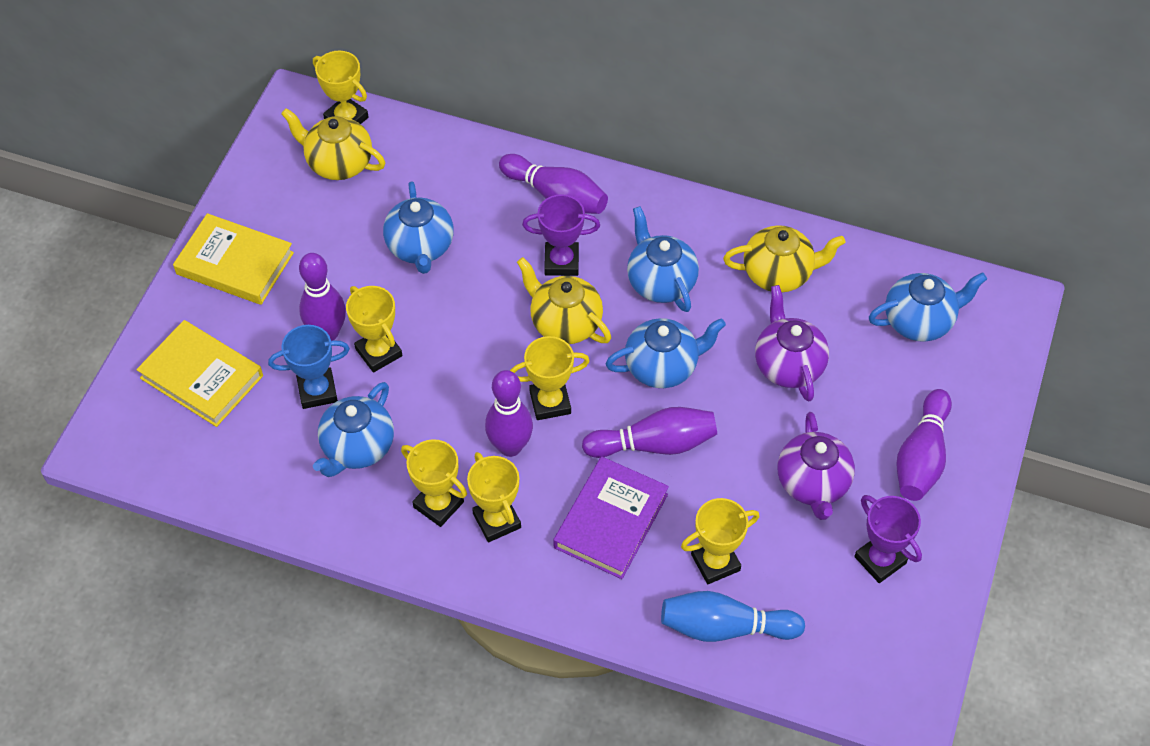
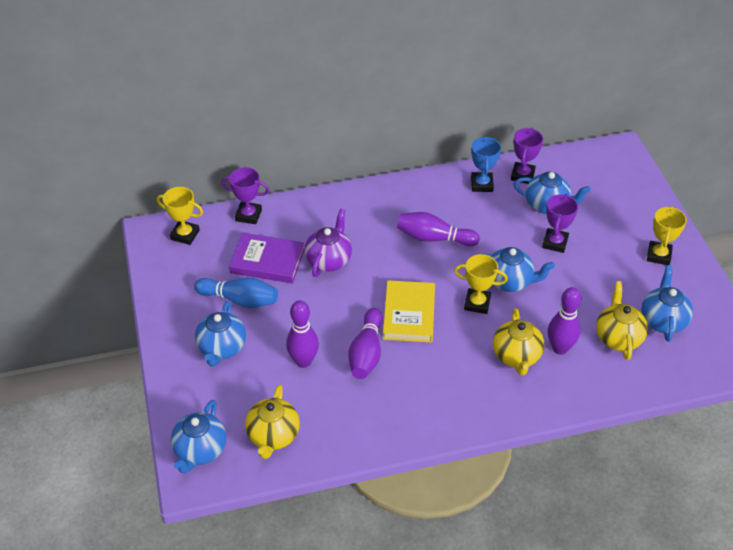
purple bowling pin: [299,253,346,341] [485,370,533,457] [499,154,608,214] [582,407,717,458] [897,389,952,501] = 5 -> [286,300,319,368] [348,308,382,379] [397,212,480,246] [548,287,581,355] = 4
purple teapot: [755,285,829,401] [778,412,855,520] = 2 -> [305,209,352,277] = 1
purple trophy: [522,194,600,276] [854,495,922,583] = 2 -> [221,167,269,224] [511,128,543,184] [542,194,578,253] = 3
yellow book: [136,320,263,427] [173,213,294,305] = 2 -> [383,280,435,343] = 1
yellow trophy: [313,51,368,124] [346,286,402,373] [401,439,467,527] [467,452,521,542] [510,336,590,420] [681,498,759,584] = 6 -> [157,187,203,245] [454,254,508,314] [647,206,687,265] = 3

